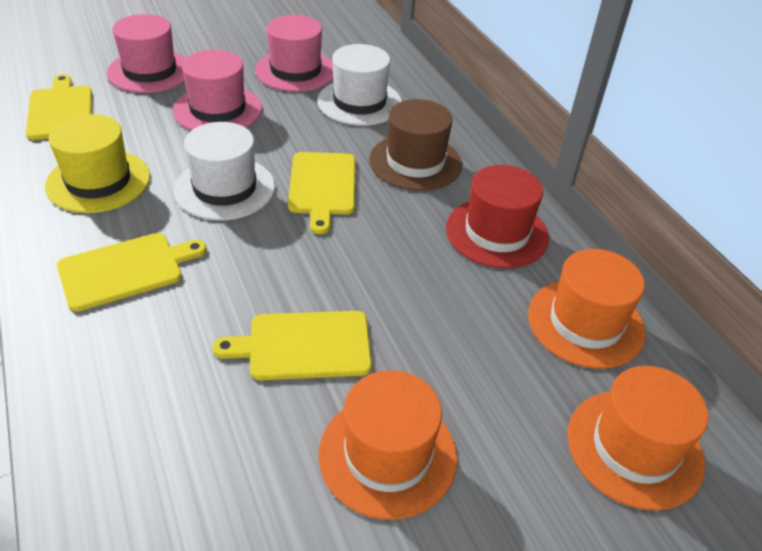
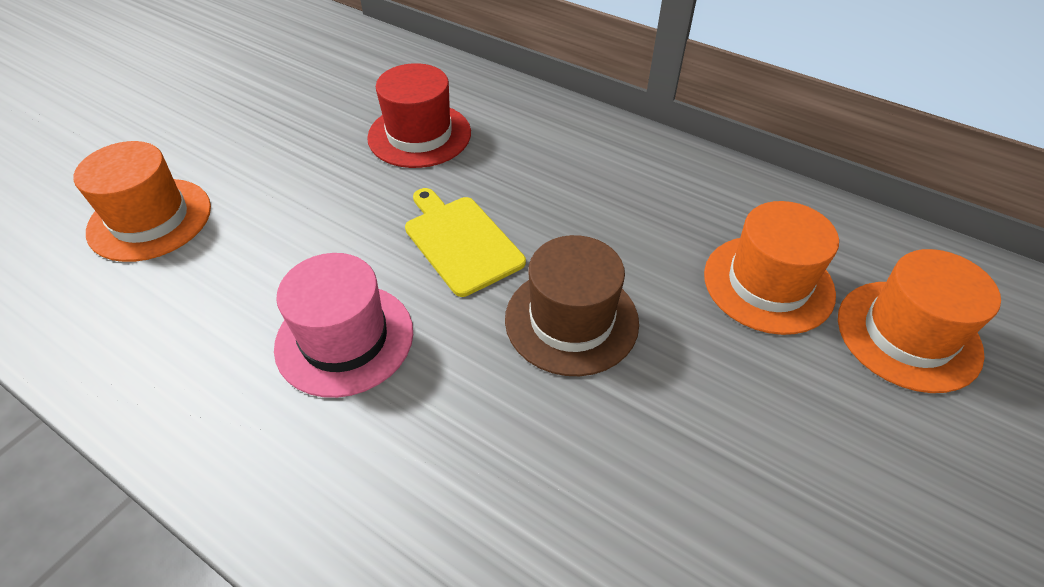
pink hat: [107,14,185,93] [173,50,262,131] [255,15,333,92] = 3 -> [274,253,413,398] = 1
white hat: [174,122,275,220] [317,44,402,126] = 2 -> none = 0
yellow cutting board: [26,74,92,140] [57,233,207,312] [212,311,372,380] [288,152,355,234] = 4 -> [405,188,526,297] = 1
yellow hat: [45,114,150,213] = 1 -> none = 0

